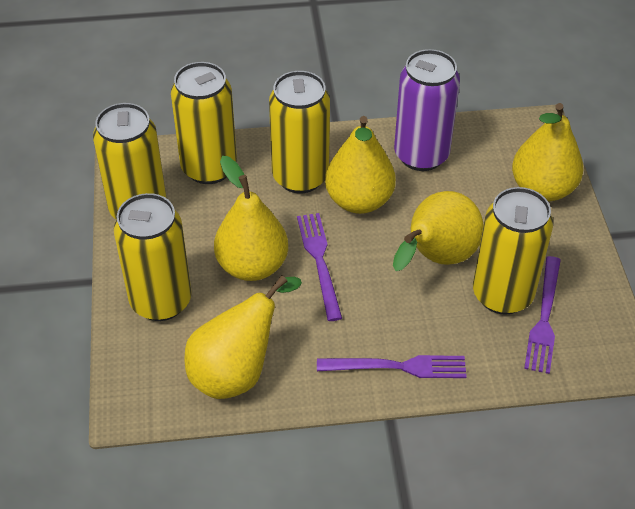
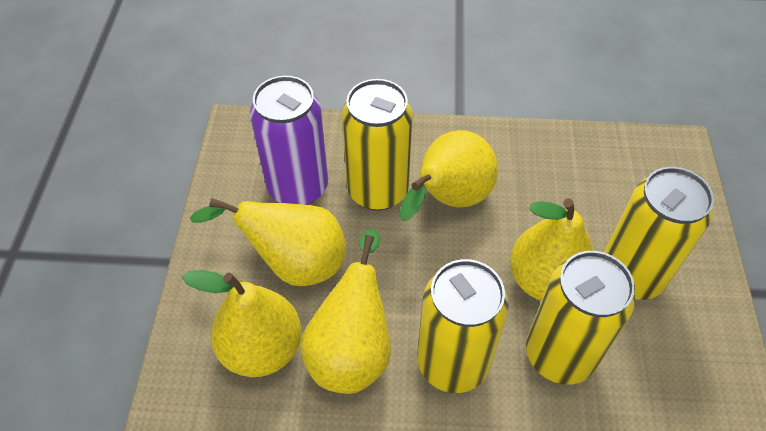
purple fork: [297,213,342,321] [317,355,467,378] [524,256,561,374] = 3 -> none = 0
yellow can: [93,103,167,220] [114,193,192,321] [171,62,237,184] [269,71,330,193] [473,187,553,315] = 5 -> [342,79,413,211] [417,259,509,393] [526,251,635,385] [604,167,714,300] = 4

